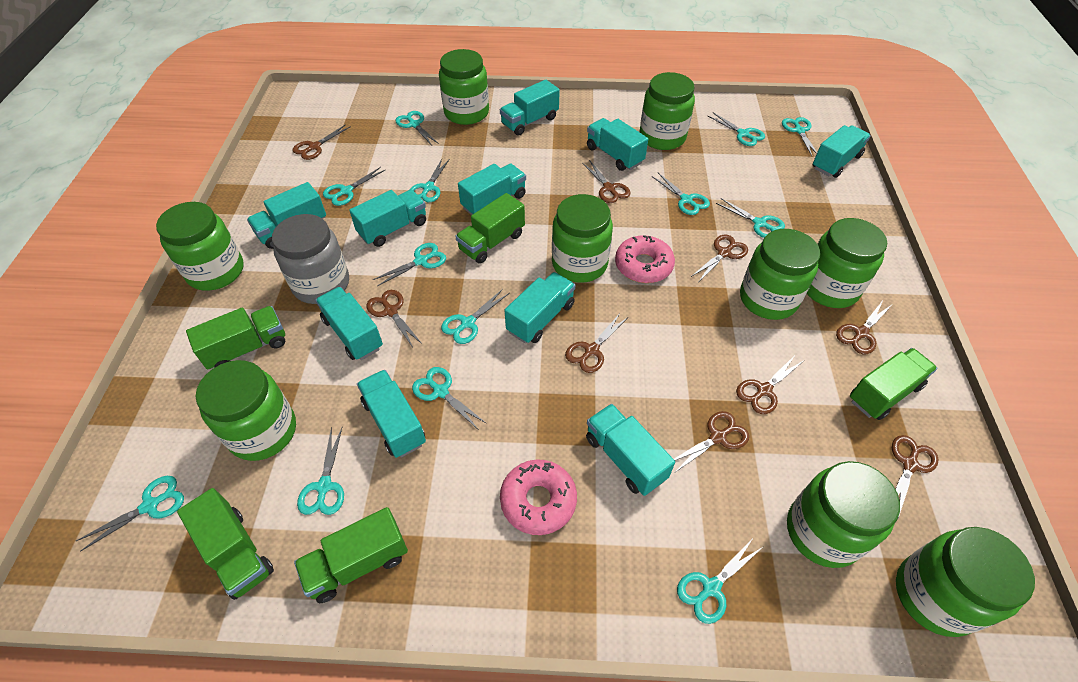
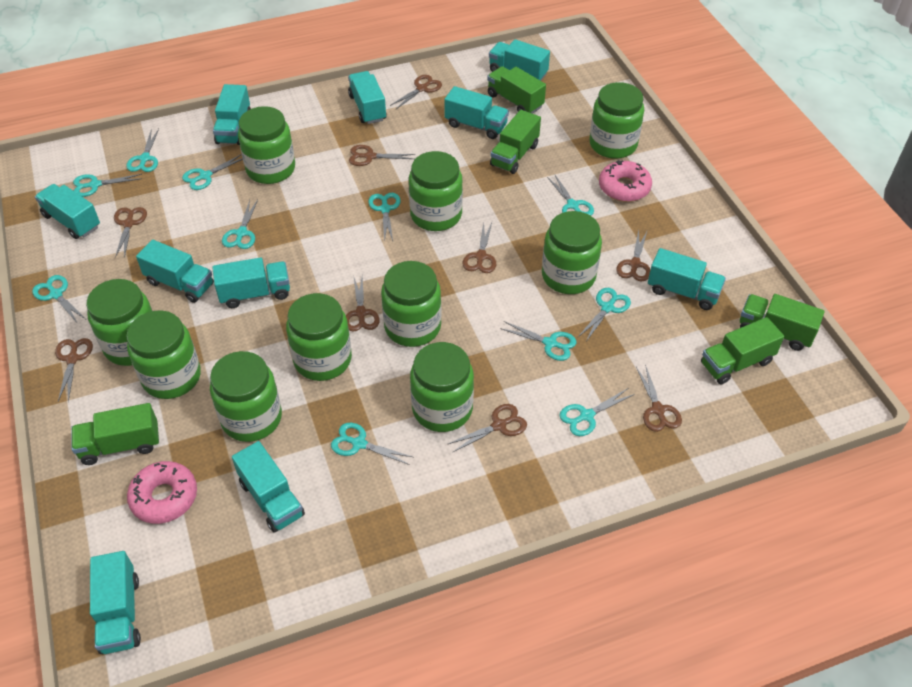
green jar: [156,202,244,291] [196,360,296,461] [439,49,489,125] [552,194,613,283] [640,72,695,150] [740,229,820,320] [787,461,900,568] [807,218,887,308] [896,527,1035,637] = 9 -> [86,279,153,366] [126,310,201,399] [210,351,282,442] [238,106,295,184] [286,293,352,381] [381,261,442,347] [409,151,463,231] [410,342,474,432] [542,211,602,294] [589,82,644,159] = 10
grey jar: [272,214,349,304] = 1 -> none = 0
turquoise scissors: [76,476,184,552] [297,427,344,515] [323,167,385,206] [373,243,446,286] [395,111,439,145] [410,159,450,202] [412,367,487,430] [441,289,510,344] [651,173,710,215] [677,537,764,624] [708,112,765,146] [716,198,785,238] [782,117,817,156] = 13 -> [32,275,85,324] [73,174,142,197] [126,129,159,172] [182,154,243,190] [222,200,258,249] [331,423,413,465] [368,193,401,242] [500,321,576,361] [547,175,594,216] [559,388,635,436] [578,288,631,341] = 11

